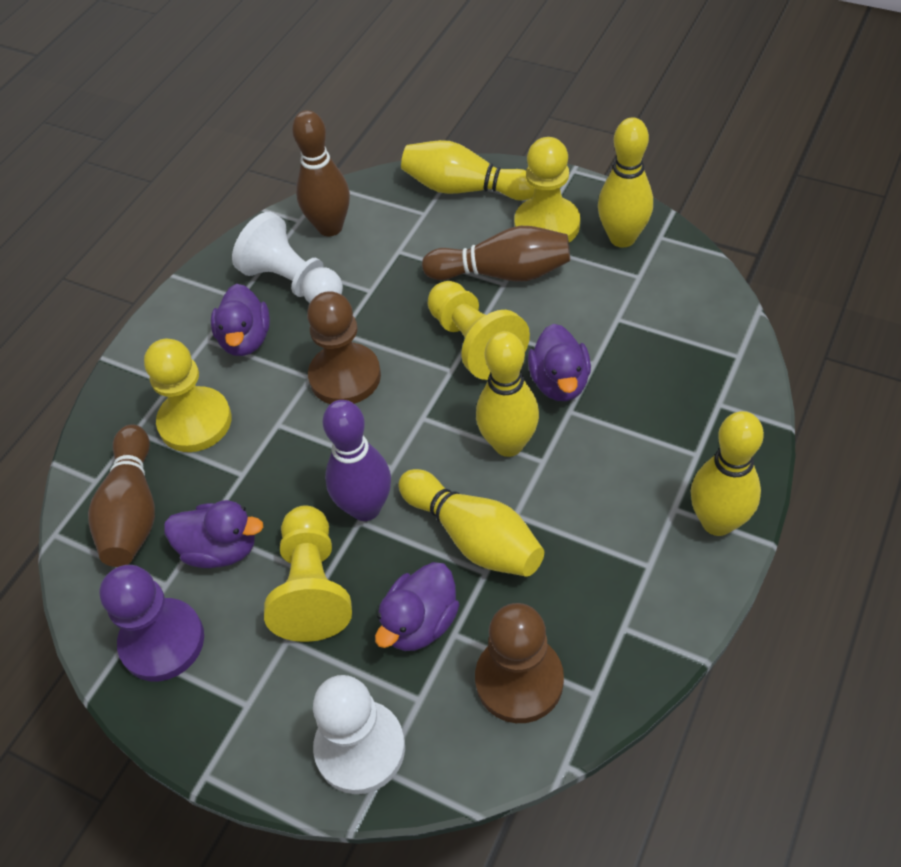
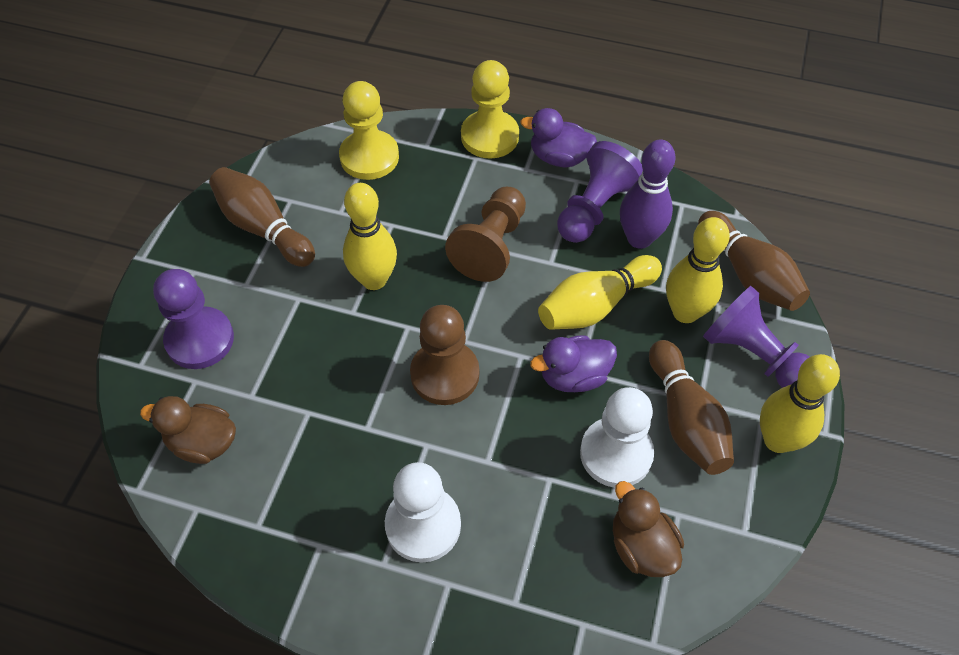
brown duck: none = 0 -> [140,396,236,464] [613,481,684,577] = 2
purple duck: [164,500,263,568] [211,284,270,356] [375,562,459,651] [528,324,591,401] = 4 -> [520,108,597,167] [530,335,617,392] = 2
purple pawn: [100,565,204,681] = 1 -> [153,269,234,369] [557,141,643,243] [703,286,809,388] = 3
yellow bowling pin: [398,469,544,577] [401,140,535,201] [476,331,539,457] [598,117,653,248] [691,411,764,536] = 5 -> [343,183,397,290] [538,255,662,330] [666,217,730,323] [760,354,840,453] = 4
yellow pawn: [144,339,232,452] [264,506,352,642] [428,281,530,380] [514,137,580,242] = 4 -> [339,81,399,180] [461,60,519,159] = 2

